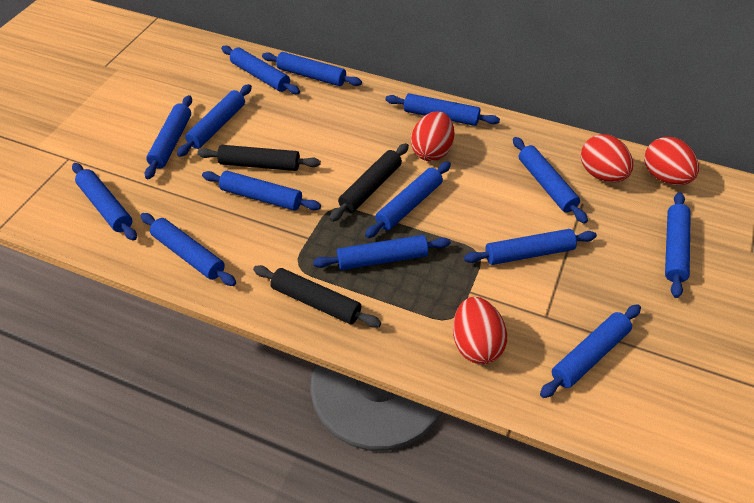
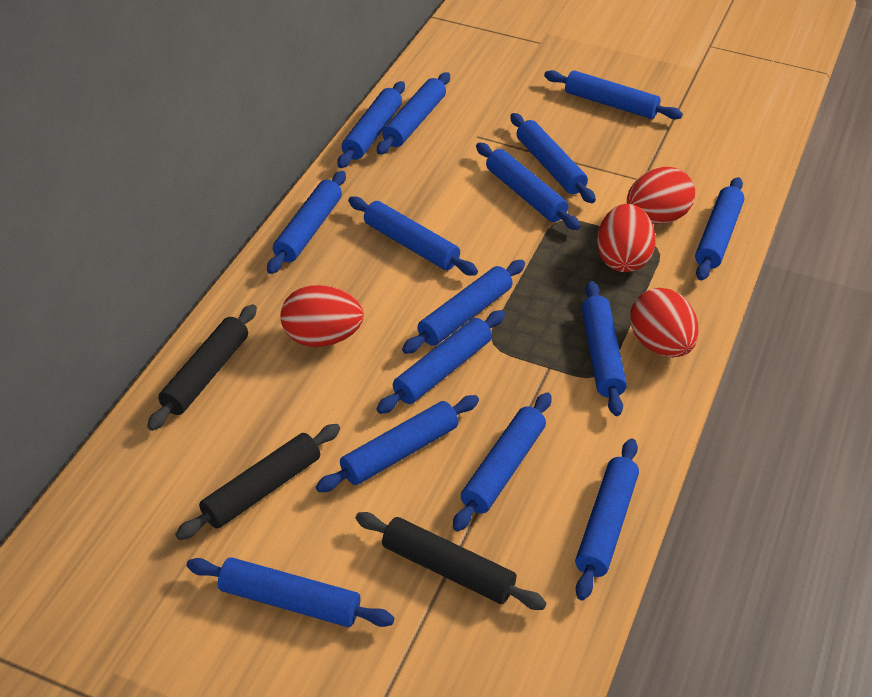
blue rolling pin: [72,163,137,241] [141,213,236,286] [145,95,192,179] [177,84,252,157] [202,171,321,211] [221,46,300,94] [262,52,362,86] [313,235,451,270] [365,161,451,238] [385,93,500,126] [464,229,597,265] [513,137,588,224] [540,304,641,398] [665,192,691,298] = 14 -> [187,557,394,627] [267,171,346,274] [316,395,479,492] [337,81,405,168] [348,196,478,276] [377,72,450,155] [377,310,505,414] [402,260,525,354] [453,392,552,531] [476,143,581,230] [510,113,596,203] [544,70,683,119] [575,438,639,600] [582,281,627,416] [695,177,744,281] = 15

